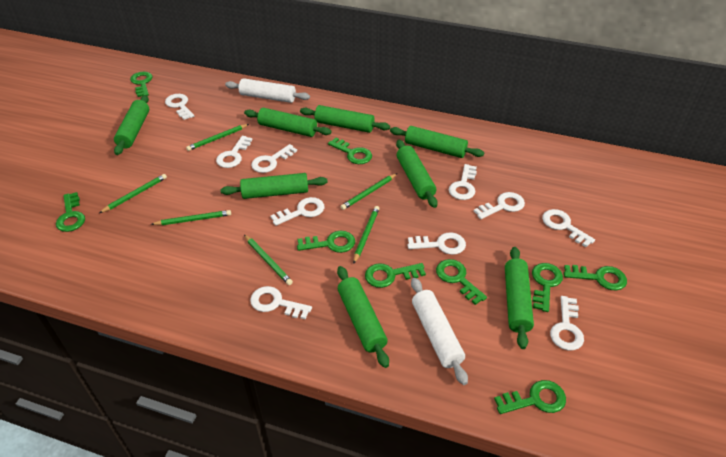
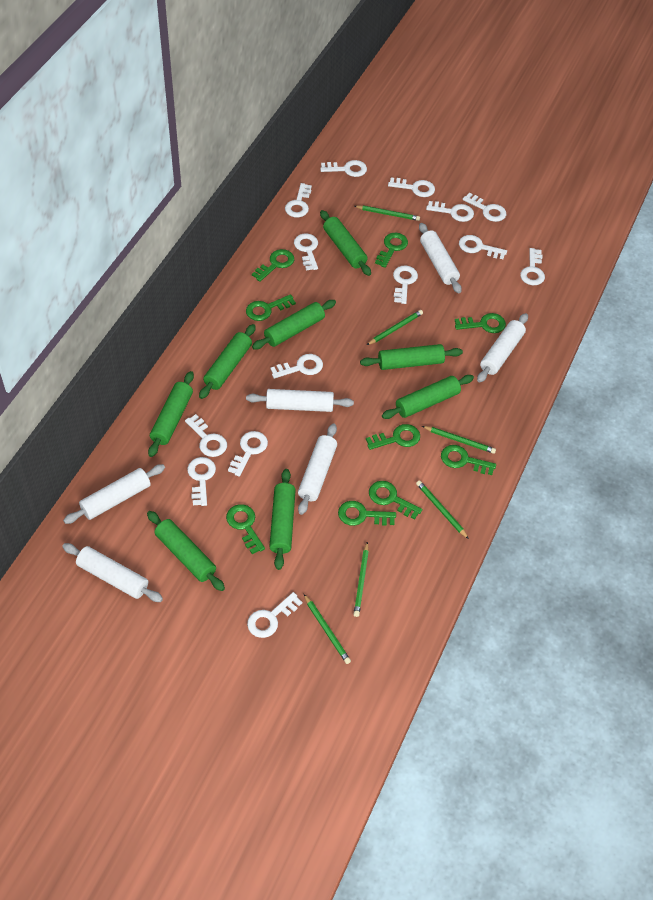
white key: [165,94,194,120] [216,136,252,168] [250,286,312,319] [251,144,297,173] [271,197,324,226] [408,232,466,255] [449,164,477,200] [474,192,525,219] [542,209,595,247] [550,296,584,350] = 10 -> [185,414,227,457] [187,457,216,506] [228,431,268,477] [247,592,302,638] [270,354,323,379] [285,183,312,217] [294,233,318,271] [320,160,367,177] [388,178,435,197] [393,266,418,304] [426,201,474,222] [459,235,507,259] [463,193,506,222] [520,248,545,285] = 14
white rolling pin: [225,78,310,103] [411,278,468,385] = 2 -> [62,543,163,602] [63,464,165,524] [246,389,354,412] [298,423,337,515] [419,223,462,293] [477,313,528,383] = 6

